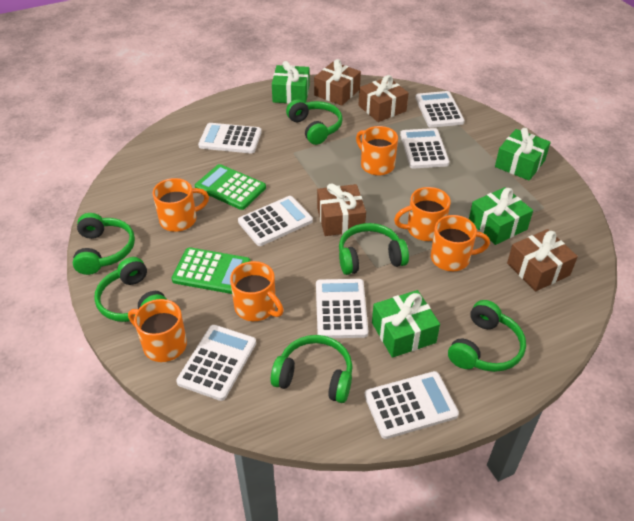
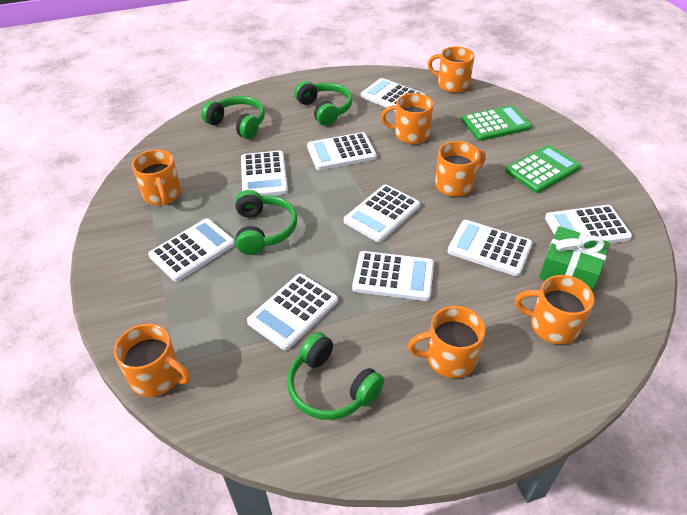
brown gift: [314,59,361,106] [317,184,366,236] [359,75,409,122] [507,229,578,291] = 4 -> none = 0
green gift: [272,61,310,104] [372,290,440,358] [469,187,533,245] [495,128,551,181] = 4 -> [539,226,610,292] = 1
green headphones: [73,213,135,275] [94,257,167,322] [271,335,353,403] [286,99,343,145] [339,223,409,275] [448,300,526,372] = 6 -> [201,96,265,139] [235,190,297,255] [287,332,384,420] [294,81,353,126] = 4
orange mug: [128,299,187,362] [152,178,209,232] [230,261,284,321] [356,126,398,176] [394,187,451,241] [431,215,490,271] = 6 -> [114,324,190,397] [132,149,181,205] [381,93,434,144] [407,306,485,378] [428,46,475,93] [435,141,486,197] [515,275,594,344] = 7
white calculator: [176,325,256,401] [198,123,262,153] [238,196,313,246] [316,279,368,338] [364,371,459,439] [400,128,449,169] [415,91,465,128] = 7 -> [148,218,235,282] [241,151,288,196] [247,274,338,350] [307,132,377,170] [344,184,420,242] [352,251,434,301] [361,78,425,111] [447,220,533,276] [545,205,632,243] = 9

